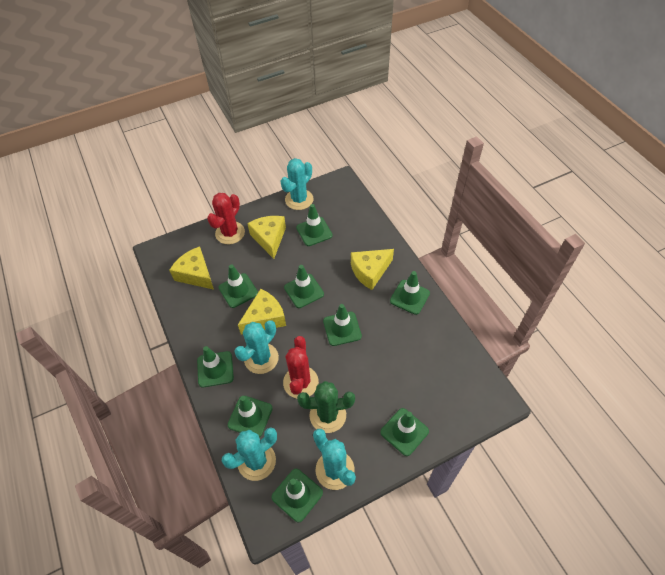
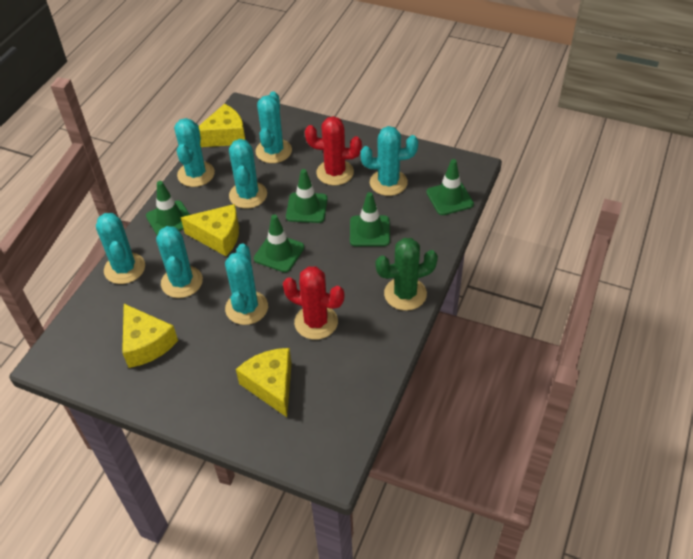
green traffic cone: [197,346,234,387] [219,264,258,308] [227,396,273,438] [271,469,323,522] [284,265,324,308] [296,204,333,246] [323,304,362,346] [380,408,429,456] [390,271,430,315] = 9 -> [146,181,190,235] [254,214,304,272] [286,169,328,223] [350,192,390,246] [426,159,474,215] = 5
turquoise cactus: [222,427,277,481] [234,320,279,374] [280,158,313,210] [313,429,356,490] = 4 -> [96,213,145,284] [156,226,203,298] [174,118,215,187] [225,244,268,325] [229,139,267,209] [256,91,292,163] [360,126,418,196] = 7

